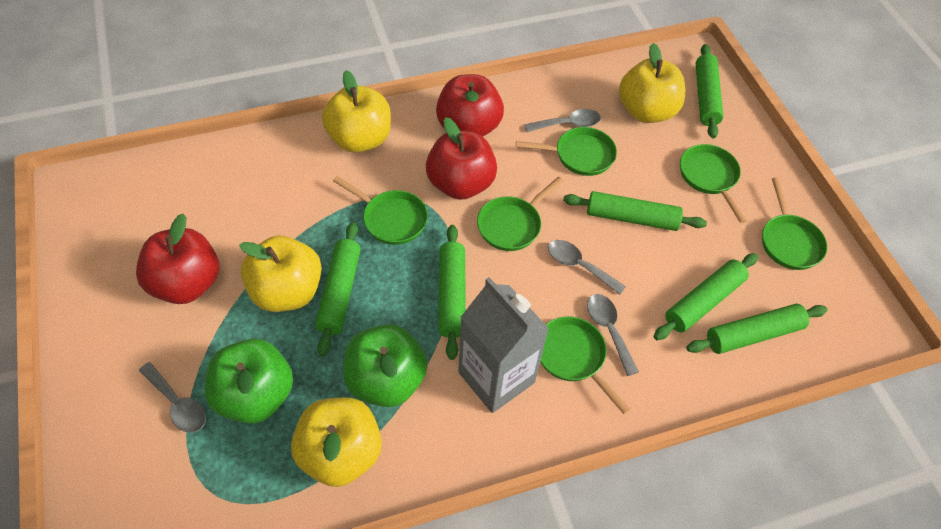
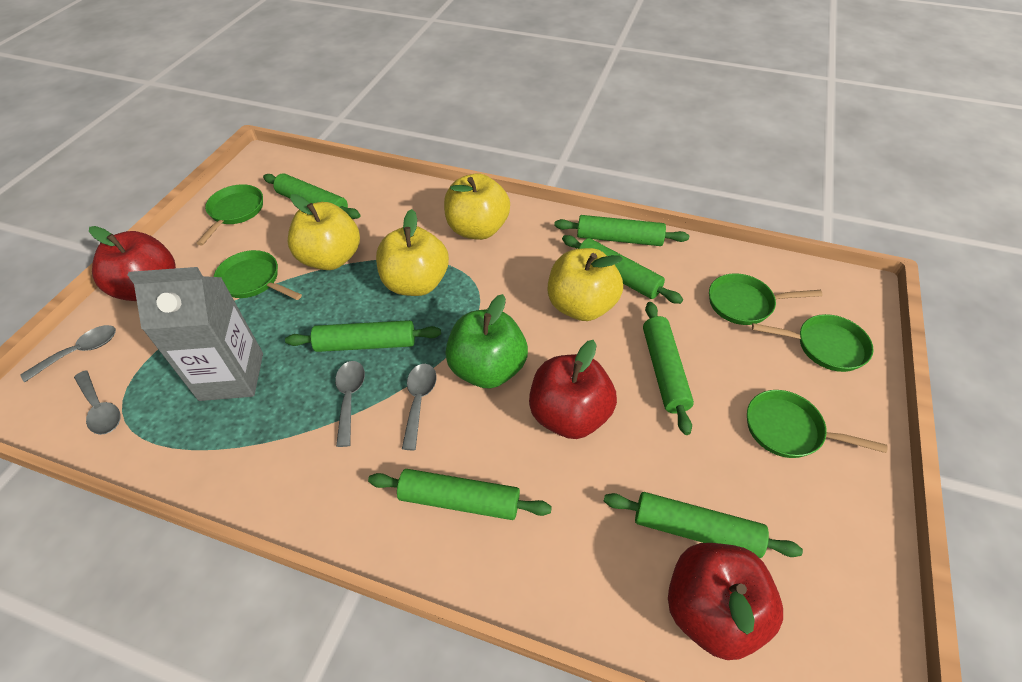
green apple: [205,339,293,424] [343,324,428,407] = 2 -> [445,294,528,389] = 1
green pan: [333,176,428,245] [477,177,564,251] [516,127,617,176] [540,316,630,414] [680,144,747,223] [762,177,827,270] = 6 -> [196,184,263,246] [214,250,302,300] [709,273,823,325] [747,390,887,458] [752,314,873,372] = 5
green rolling pin: [315,222,361,356] [438,225,466,360] [563,191,707,231] [653,253,758,340] [686,304,827,354] [696,44,723,138] = 6 -> [263,173,360,219] [285,320,441,352] [368,469,552,520] [554,215,689,246] [562,235,683,304] [604,492,803,558] [643,302,694,435] = 7

